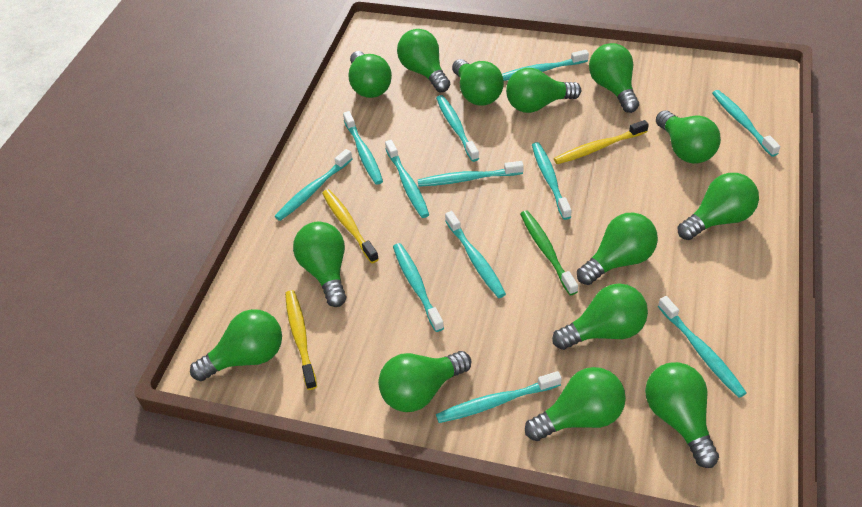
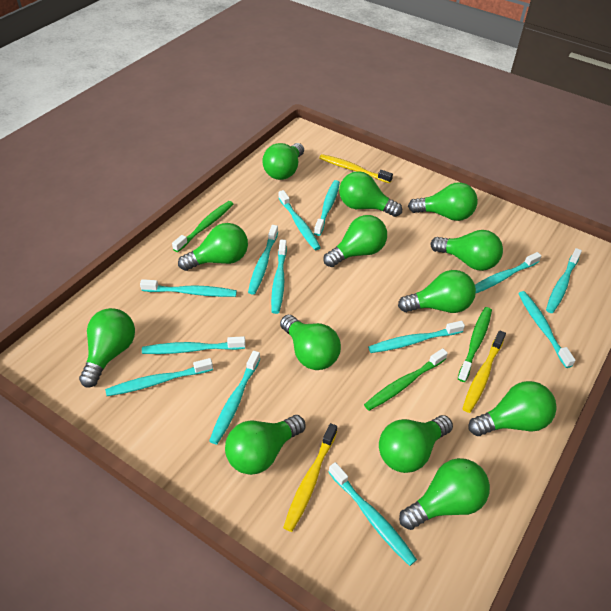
green light bulb: [190,309,282,381] [293,222,346,307] [349,51,392,98] [378,351,471,412] [397,29,450,92] [452,59,504,106] [506,68,581,113] [525,367,626,441] [552,283,648,350] [577,213,658,285] [589,43,639,113] [645,362,719,468] [656,110,721,164] [678,173,759,240] = 14 -> [79,308,135,387] [178,223,248,271] [225,415,306,475] [262,143,304,180] [280,315,341,370] [323,215,387,267] [339,171,402,217] [379,415,453,473] [398,270,476,313] [399,458,490,530] [408,182,478,221] [430,230,503,271] [468,381,557,436] = 13
green toothbrush: [520,210,578,295] = 1 -> [172,201,233,252] [364,348,448,411] [458,307,492,382] = 3
turquoise toothbrush: [274,149,352,221] [343,111,383,185] [385,140,429,218] [393,243,444,332] [418,161,524,187] [436,95,479,162] [436,371,562,423] [445,211,506,298] [502,50,589,81] [532,142,572,220] [658,296,747,398] [712,90,780,157] = 12 -> [105,358,213,396] [140,279,237,297] [142,336,246,354] [209,351,260,444] [248,225,278,295] [271,240,287,314] [278,190,321,250] [314,180,340,236] [328,462,417,566] [368,321,465,353] [475,252,542,293] [518,291,576,368] [546,248,582,313] = 13

